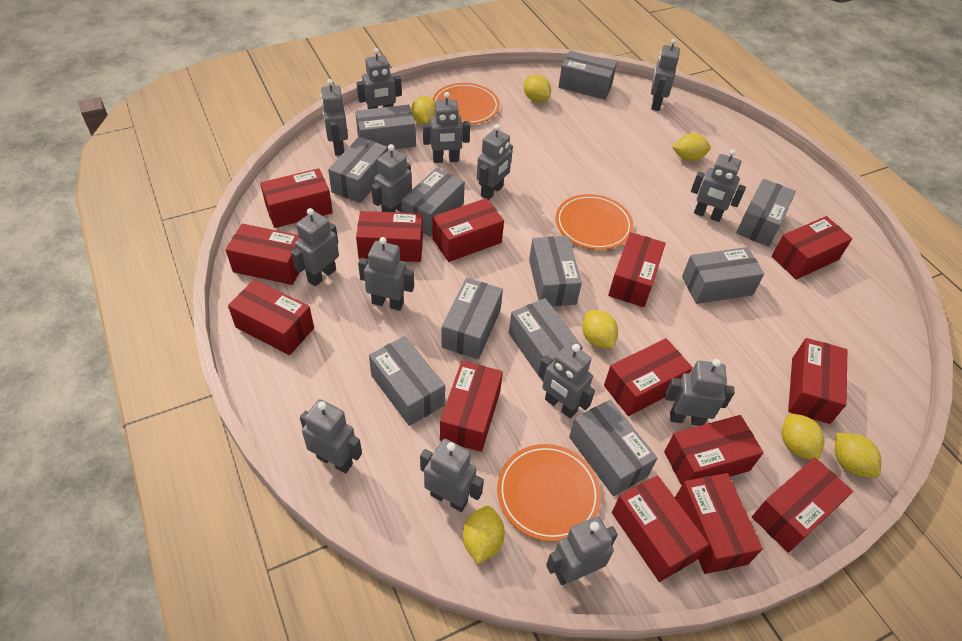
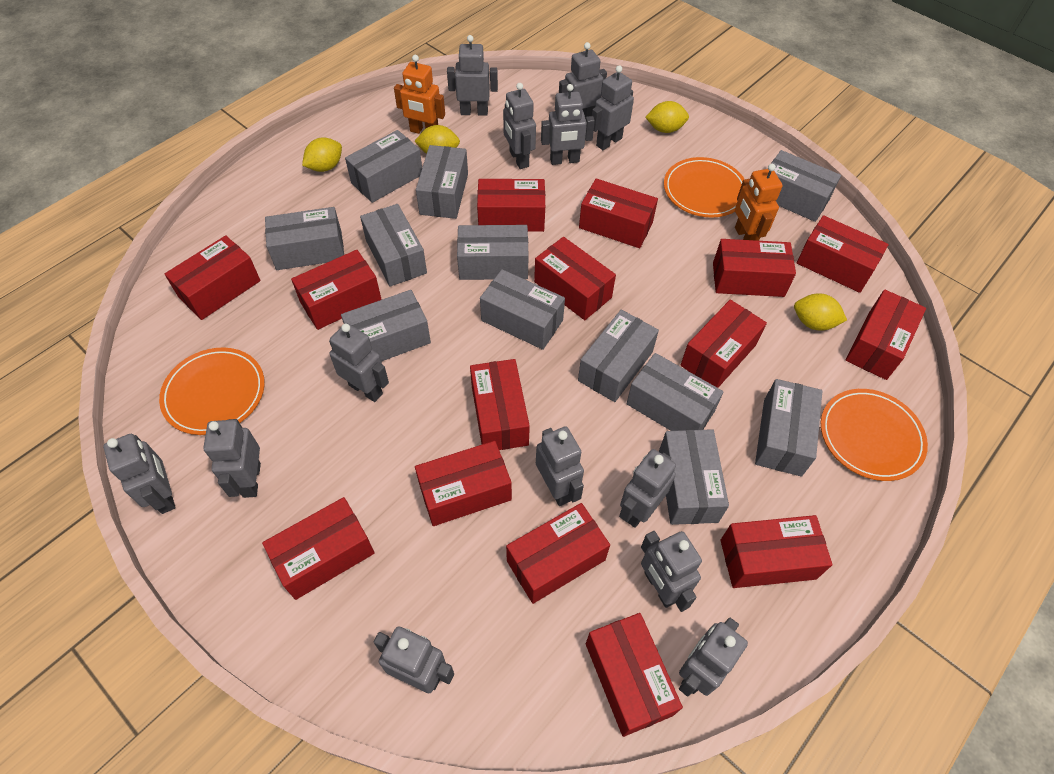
grey box: [328,137,388,203] [355,105,416,150] [369,336,445,426] [401,168,465,237] [441,278,503,359] [509,298,583,382] [529,236,582,306] [558,51,617,100] [569,400,657,496] [682,247,764,304] [736,179,796,247] = 11 -> [265,207,344,270] [341,290,431,362] [345,130,422,203] [360,204,427,287] [416,145,468,219] [457,225,529,280] [480,269,565,350] [578,310,659,402] [626,353,724,431] [659,429,729,525] [755,379,822,477] [771,150,841,222] = 12
grey robot: [291,208,339,286] [300,399,362,474] [321,79,348,156] [357,48,402,109] [358,237,414,311] [371,144,412,212] [420,439,484,512] [423,92,470,163] [477,124,513,200] [538,343,595,419] [546,516,618,585] [651,39,680,111] [665,359,735,426] [691,149,746,222] = 14 -> [103,434,176,514] [203,419,261,498] [329,323,389,402] [374,626,454,693] [447,35,498,116] [503,83,536,169] [536,426,584,506] [541,84,595,165] [559,42,607,119] [592,65,634,150] [619,449,676,528] [641,531,702,612] [679,618,748,696] = 13
orange robot: none = 0 -> [394,55,445,134] [735,164,783,241] = 2
red box: [225,224,300,285] [228,279,314,355] [260,168,333,228] [356,211,423,262] [432,198,504,262] [440,361,503,452] [604,338,693,416] [608,232,666,307] [612,475,709,582] [664,415,764,486] [675,473,763,574] [752,457,853,553] [772,216,853,280] [788,338,847,424] = 14 -> [165,235,261,320] [262,497,375,600] [291,250,382,330] [415,441,512,526] [470,359,530,450] [477,179,545,232] [506,503,610,604] [534,237,616,320] [579,179,658,248] [586,613,683,737] [681,300,767,388] [713,239,796,297] [720,515,833,588] [797,215,889,293] [845,290,926,380] = 15
yellow lemon: [411,96,435,125] [463,506,505,564] [524,75,551,102] [582,310,618,348] [672,133,711,161] [782,414,825,460] [835,433,881,478] = 7 -> [302,137,342,172] [414,125,460,154] [645,101,689,133] [794,293,847,331] = 4

